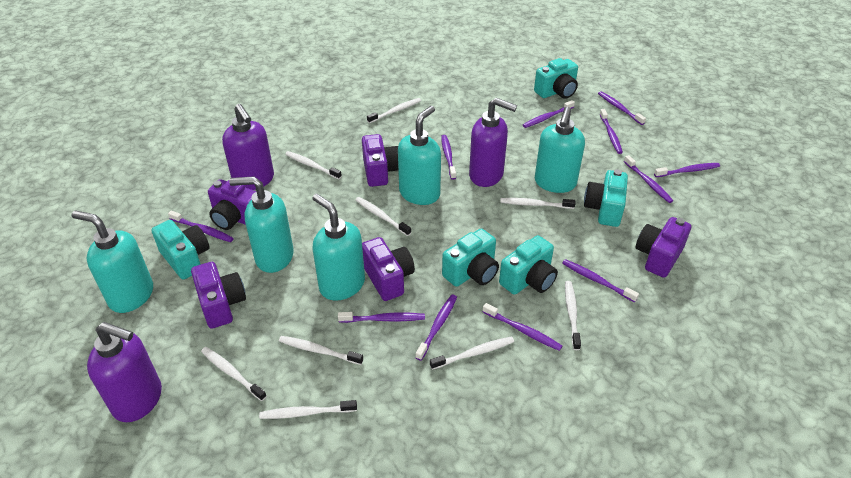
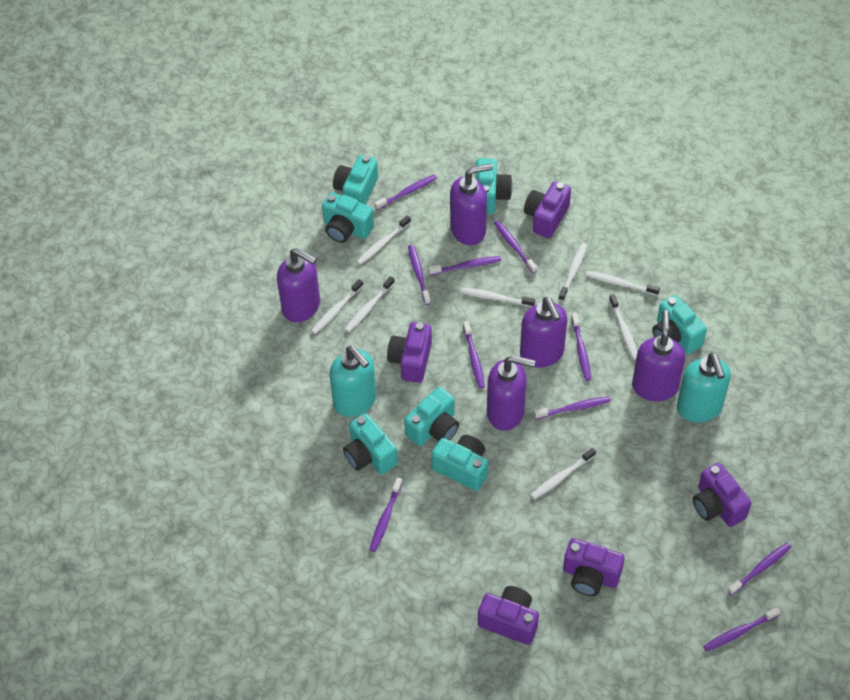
purple soap dispenser: [87,322,162,422] [222,104,274,190] [469,98,517,187] = 3 -> [277,248,320,323] [450,163,493,245] [487,355,535,431] [520,297,567,368] [632,310,685,401] = 5
purple toothbrush: [168,211,234,242] [338,312,425,323] [415,294,457,361] [441,135,456,180] [483,303,562,351] [523,100,575,128] [562,259,639,302] [598,91,646,125] [600,109,623,154] [624,155,673,203] [654,163,720,177] = 11 -> [369,478,403,552] [375,175,437,210] [408,245,431,305] [428,256,501,275] [463,321,485,389] [494,220,537,273] [534,396,611,419] [571,313,591,381] [704,607,780,651] [728,543,791,596] = 10
turquoise camera: [151,220,210,280] [442,228,499,287] [499,235,558,295] [534,58,578,99] [584,169,628,227] = 5 -> [322,192,374,243] [333,155,378,204] [343,413,398,475] [404,387,459,446] [431,435,488,491] [475,158,513,214] [652,295,707,354] = 7
turquoise soap dispenser: [72,210,153,313] [229,176,294,273] [312,194,365,301] [398,106,441,205] [535,107,585,193] = 5 -> [330,346,376,417] [677,353,731,422] = 2
white toothbrush: [201,347,267,401] [259,400,357,419] [279,336,363,365] [285,151,342,179] [355,197,411,236] [367,98,421,123] [430,336,514,370] [500,198,576,209] [565,281,581,350] = 9 -> [311,279,364,334] [345,276,395,332] [357,215,411,265] [461,288,535,307] [531,448,596,499] [559,243,587,301] [586,271,660,296] [609,294,637,360] = 8

